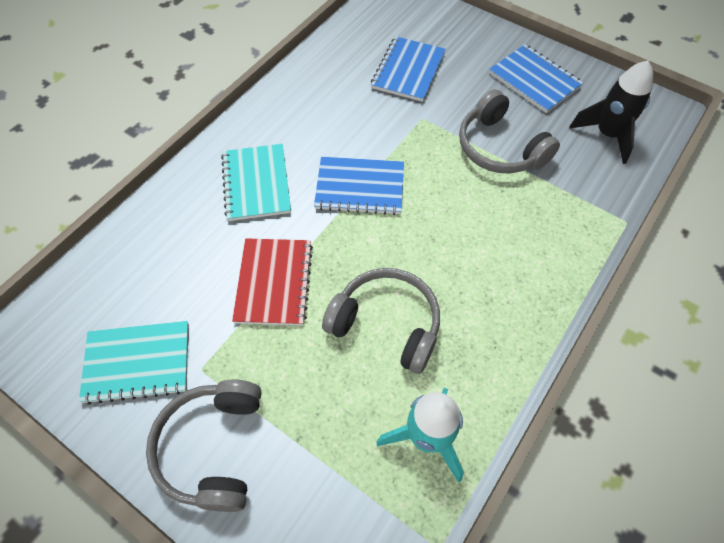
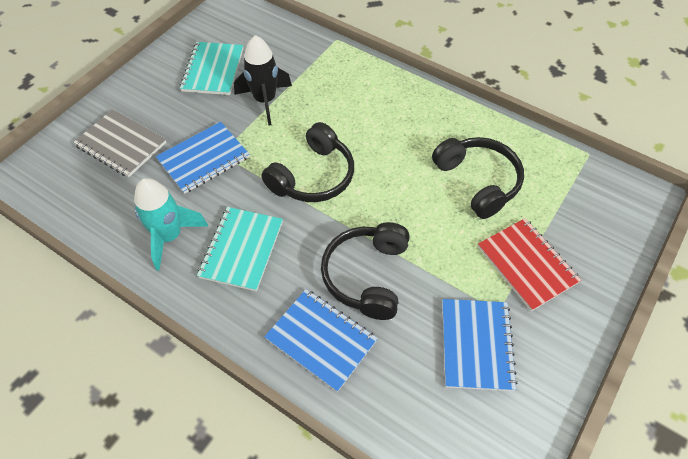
black headphones: none = 0 -> [261,122,354,202] [321,222,410,320] [432,137,524,219] = 3
grey headphones: [146,379,261,512] [322,268,440,374] [459,89,560,173] = 3 -> none = 0
grey notebook: none = 0 -> [73,109,166,177] = 1

